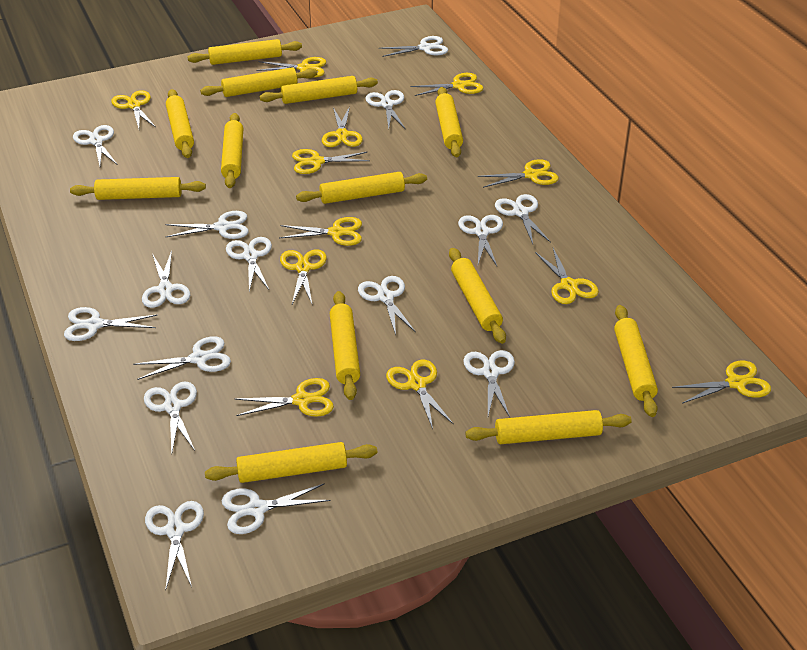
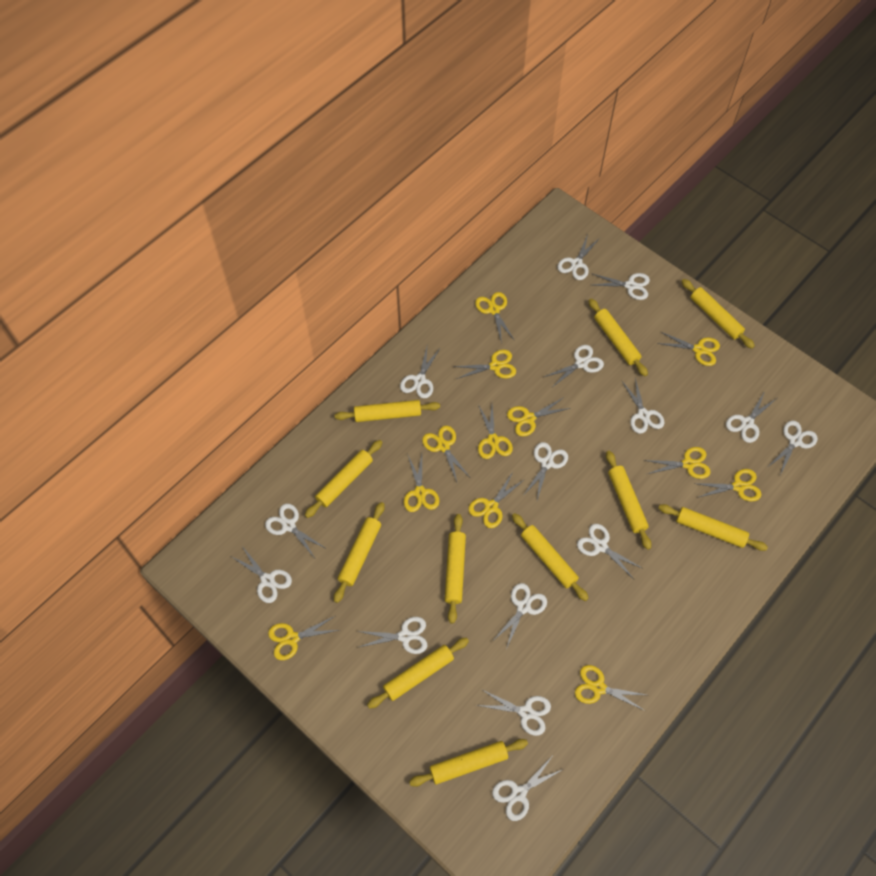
yellow rolling pin: [70,177,206,200] [166,89,194,158] [187,39,302,65] [200,67,317,97] [205,442,377,483] [221,113,243,188] [260,76,378,104] [296,172,427,204] [330,291,360,400] [435,87,463,157] [449,248,506,344] [465,410,632,444] [614,305,658,417] = 13 -> [305,440,382,518] [334,502,385,603] [335,400,440,422] [367,637,469,709] [409,739,528,787] [445,514,466,624] [512,513,589,601] [588,299,648,376] [606,451,652,550] [658,504,768,551] [681,279,755,349] = 11

